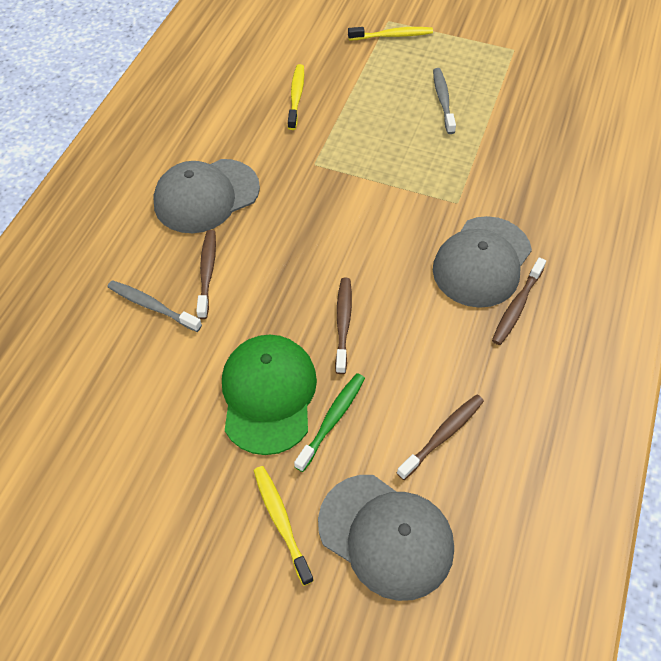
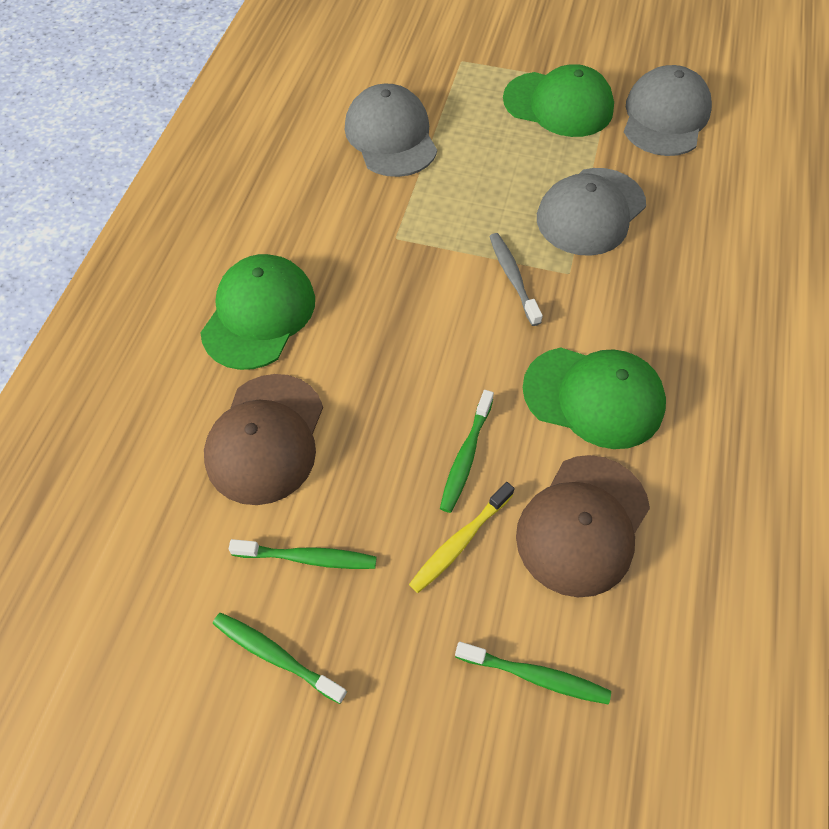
brown cap: none = 0 -> [204,374,323,505] [516,455,650,597] = 2
brown toothbrush: [196,230,216,319] [335,278,352,374] [397,395,484,480] [492,257,546,345] = 4 -> none = 0
green cap: [222,335,317,455] = 1 -> [200,254,315,370] [503,64,614,137] [523,347,666,449] = 3
green toothbrush: [294,373,365,472] = 1 -> [213,613,347,704] [228,539,377,569] [440,390,494,513] [455,642,611,705] = 4
grey toothbrush: [107,280,202,332] [433,68,456,134] = 2 -> [489,233,543,326] = 1
yellow toothbrush: [253,466,314,586] [288,64,304,130] [348,27,433,40] = 3 -> [409,482,514,593] = 1

